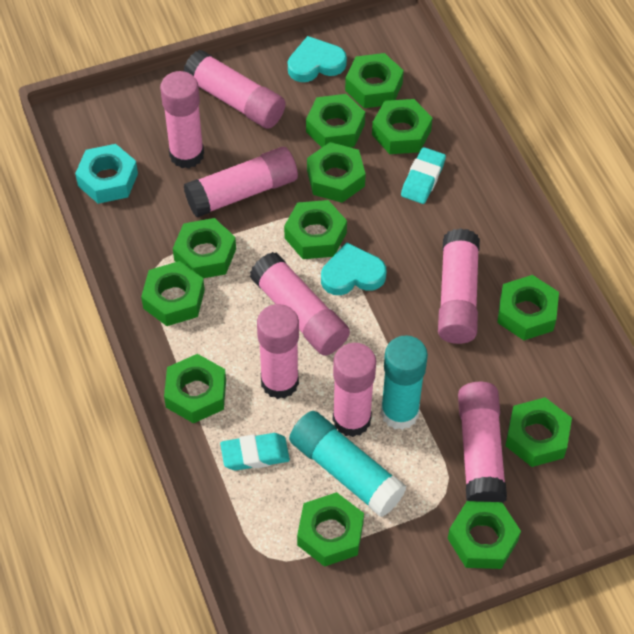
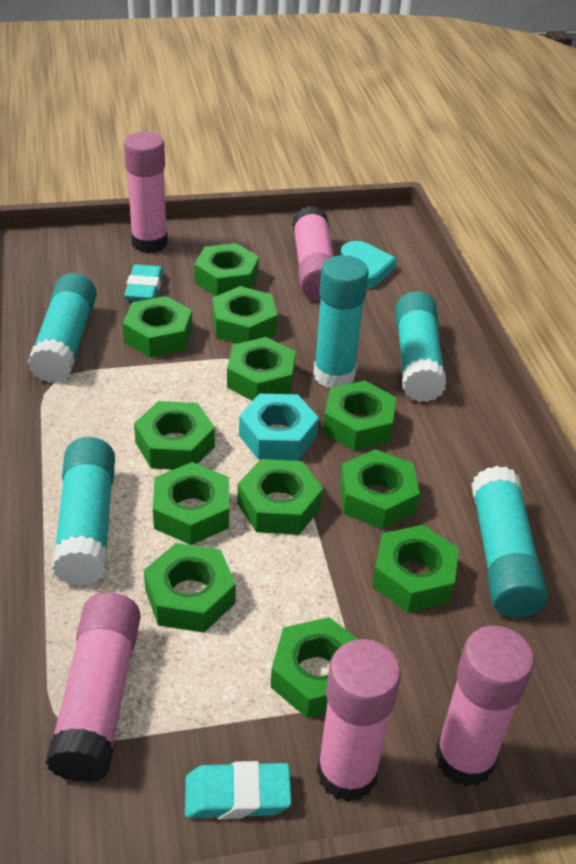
pink glue stick: [160,71,204,169] [183,50,286,129] [184,147,298,218] [250,252,350,356] [257,304,299,399] [333,343,376,437] [438,228,480,344] [458,382,507,503] = 8 -> [45,592,141,783] [124,132,168,253] [292,206,334,300] [317,639,401,802] [435,626,534,787] = 5
turquoise glue stick: [289,411,406,517] [381,335,428,430] = 2 -> [28,273,97,383] [52,437,115,586] [313,255,369,388] [395,291,446,402] [471,466,548,618] = 5
turquoise heart: [288,36,347,82] [321,243,386,295] = 2 -> [340,241,397,288] = 1

